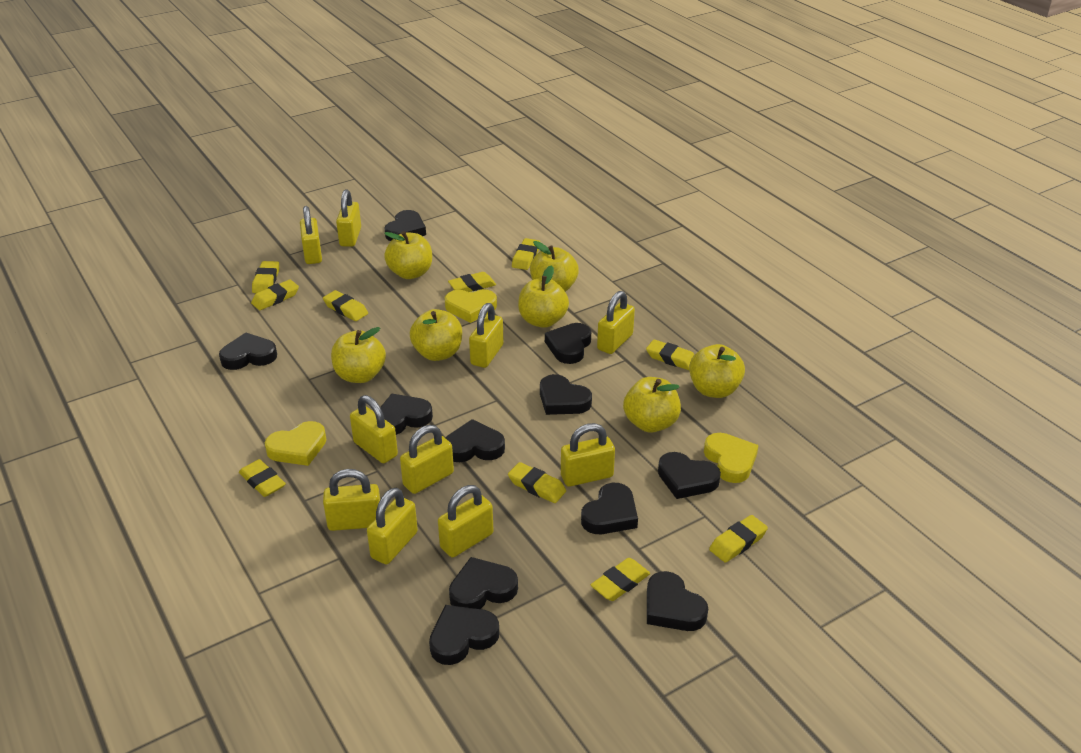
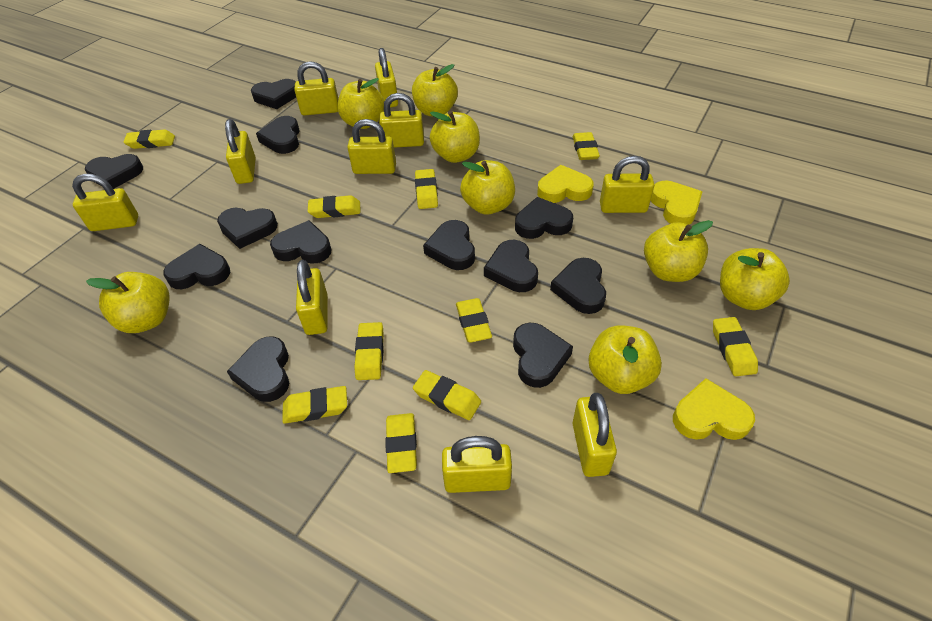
black heart: [219,332,277,370] [380,394,433,435] [384,210,426,241] [429,605,499,665] [446,419,505,462] [449,557,518,609] [540,374,592,415] [545,323,591,364] [581,483,638,534] [647,571,708,631] [658,452,721,499] = 11 -> [85,154,143,189] [163,244,230,289] [217,208,278,249] [227,336,289,402] [251,79,296,109] [256,116,300,154] [270,220,331,264] [423,220,475,270] [484,240,538,292] [513,323,573,388] [515,197,573,239] [550,258,606,314] = 12
yellow apple: [331,327,386,383] [384,231,432,279] [410,309,462,361] [518,265,569,328] [530,241,579,292] [623,377,681,433] [689,344,745,398] = 7 -> [86,272,169,333] [338,78,384,129] [412,64,458,117] [430,111,480,163] [460,160,515,215] [589,325,662,394] [644,220,713,282] [720,248,790,310] = 8

